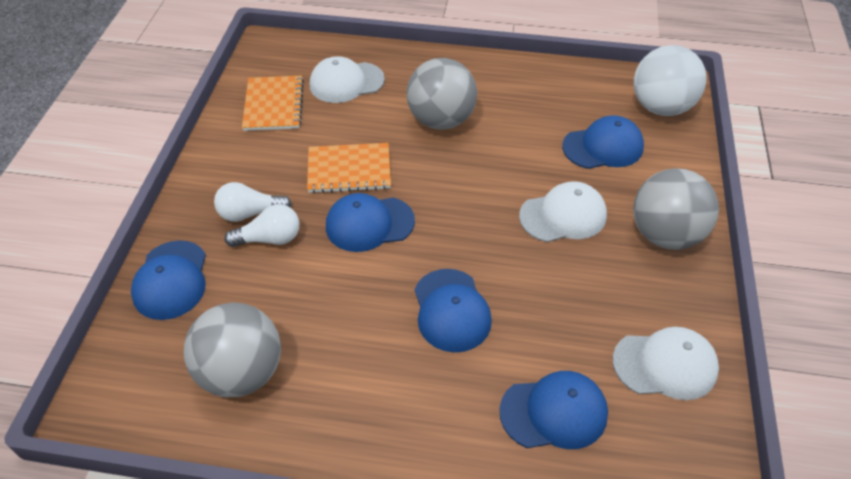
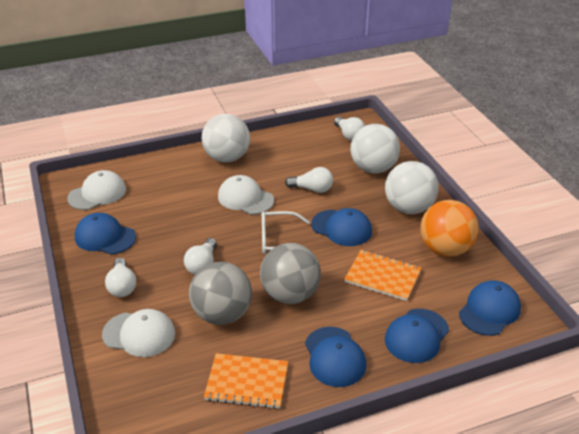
grey ball: [184,302,281,398] [407,58,477,130] [633,168,719,250] = 3 -> [189,262,252,325] [260,243,321,304] = 2
orange ball: none = 0 -> [421,200,479,257] = 1
white ball: [634,45,707,116] = 1 -> [202,114,250,162] [351,124,400,173] [385,161,439,214] = 3
white glasses: none = 0 -> [262,211,309,254] = 1
white light bulb: [214,182,292,222] [224,204,299,247] = 2 -> [105,258,136,297] [184,238,217,274] [285,167,333,193] [334,117,365,141] = 4

